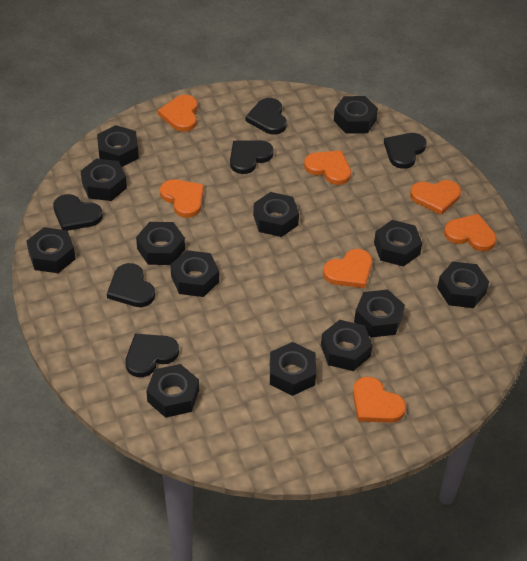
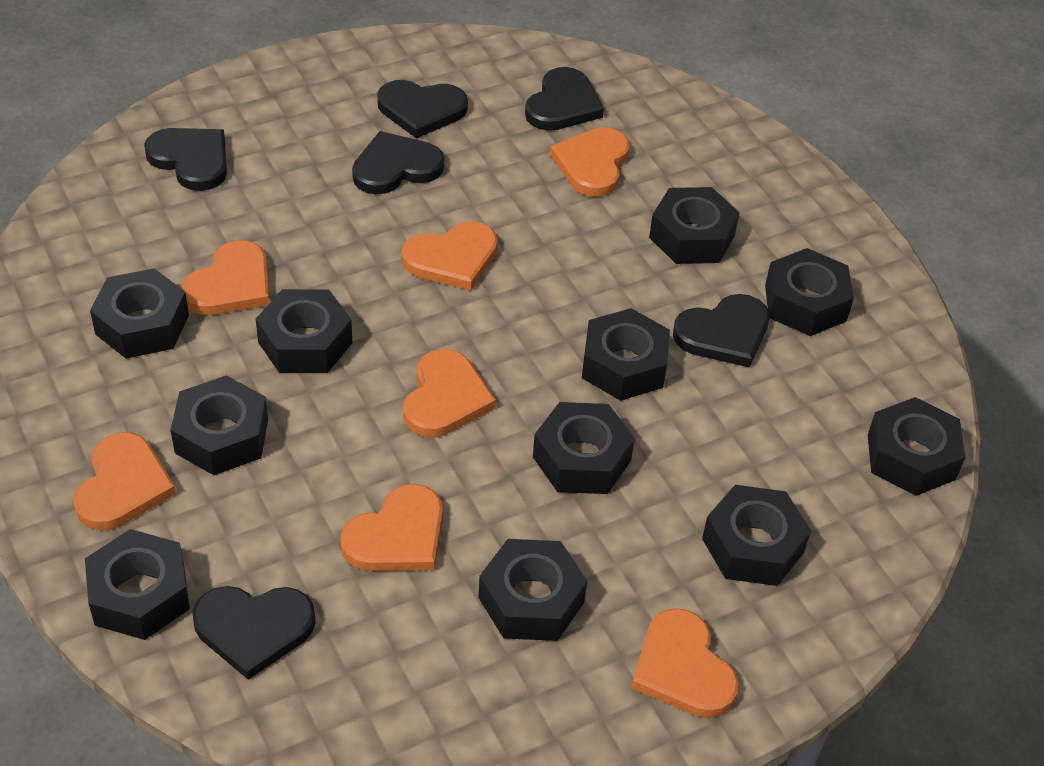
black nut: [26,227,76,273] [80,159,127,201] [97,125,139,167] [136,222,185,265] [146,364,199,418] [170,250,219,297] [253,192,299,237] [270,342,316,396] [321,320,373,371] [334,96,378,134] [354,289,405,338] [374,220,422,267] [437,262,489,308] = 13 -> [85,529,190,640] [90,268,189,359] [171,375,268,475] [256,289,352,373] [478,539,587,641] [533,402,635,494] [582,308,670,401] [649,187,740,264] [702,485,811,586] [765,248,854,336] [868,397,965,496] = 11

